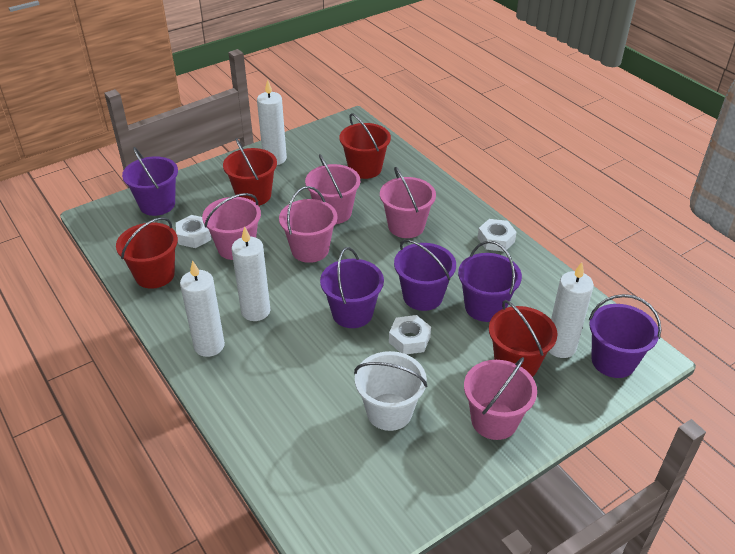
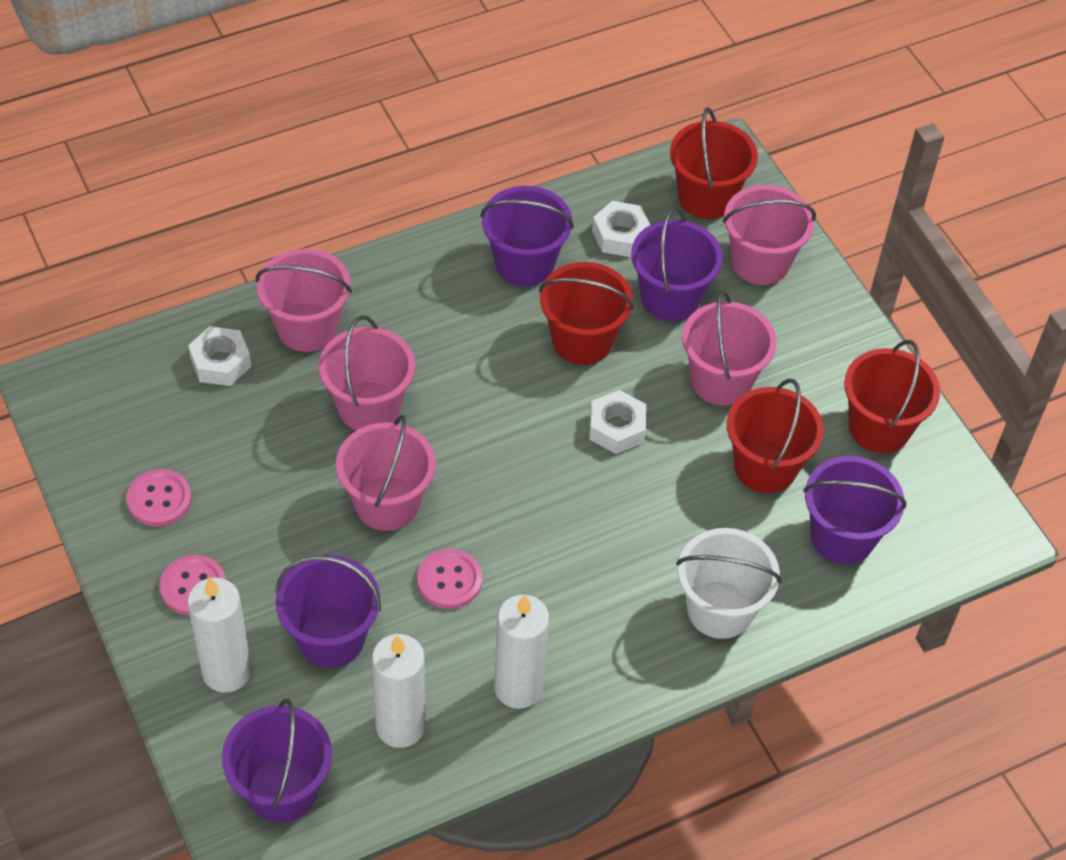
pink button: none = 0 -> [126,469,191,527] [159,555,226,616] [417,549,482,609] = 3
white candle: [180,260,225,357] [232,226,270,321] [257,80,287,165] [548,262,594,358] = 4 -> [187,577,251,693] [372,634,425,748] [494,595,549,709] = 3

